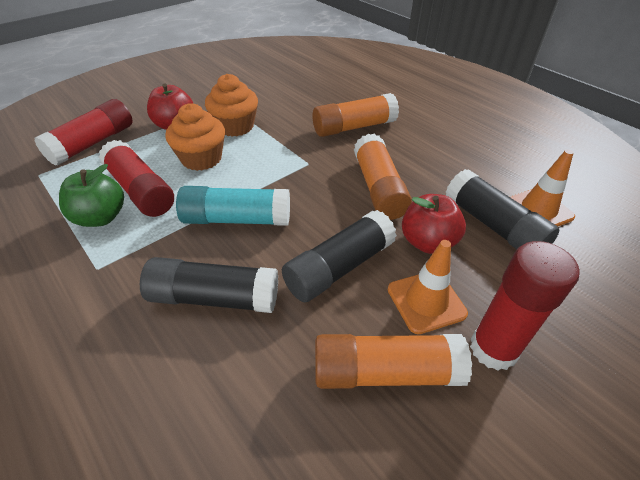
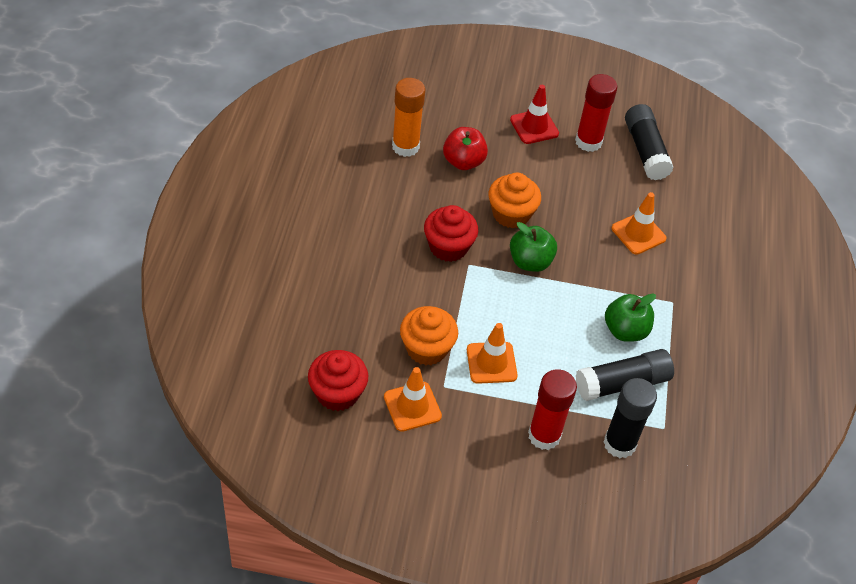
green apple: [59,164,124,227] = 1 -> [510,222,557,272] [605,293,656,342] = 2
orange glue stick: [313,93,399,137] [315,334,472,389] [354,134,412,220] = 3 -> [392,78,426,157] = 1
orange traffic cone: [388,240,468,334] [510,149,575,226] = 2 -> [384,367,442,432] [467,323,518,384] [612,192,667,254] = 3
red apple: [147,84,193,130] [402,194,466,254] = 2 -> [443,127,488,170] = 1
red cupcake: none = 0 -> [308,350,368,411] [424,205,478,262] = 2
red glue stick: [34,99,133,166] [99,140,174,217] [470,241,580,371] = 3 -> [528,369,577,450] [575,74,618,152] = 2
red traffic cone: none = 0 -> [510,85,559,144] = 1
turquoise glue stick: [176,186,290,226] = 1 -> none = 0

